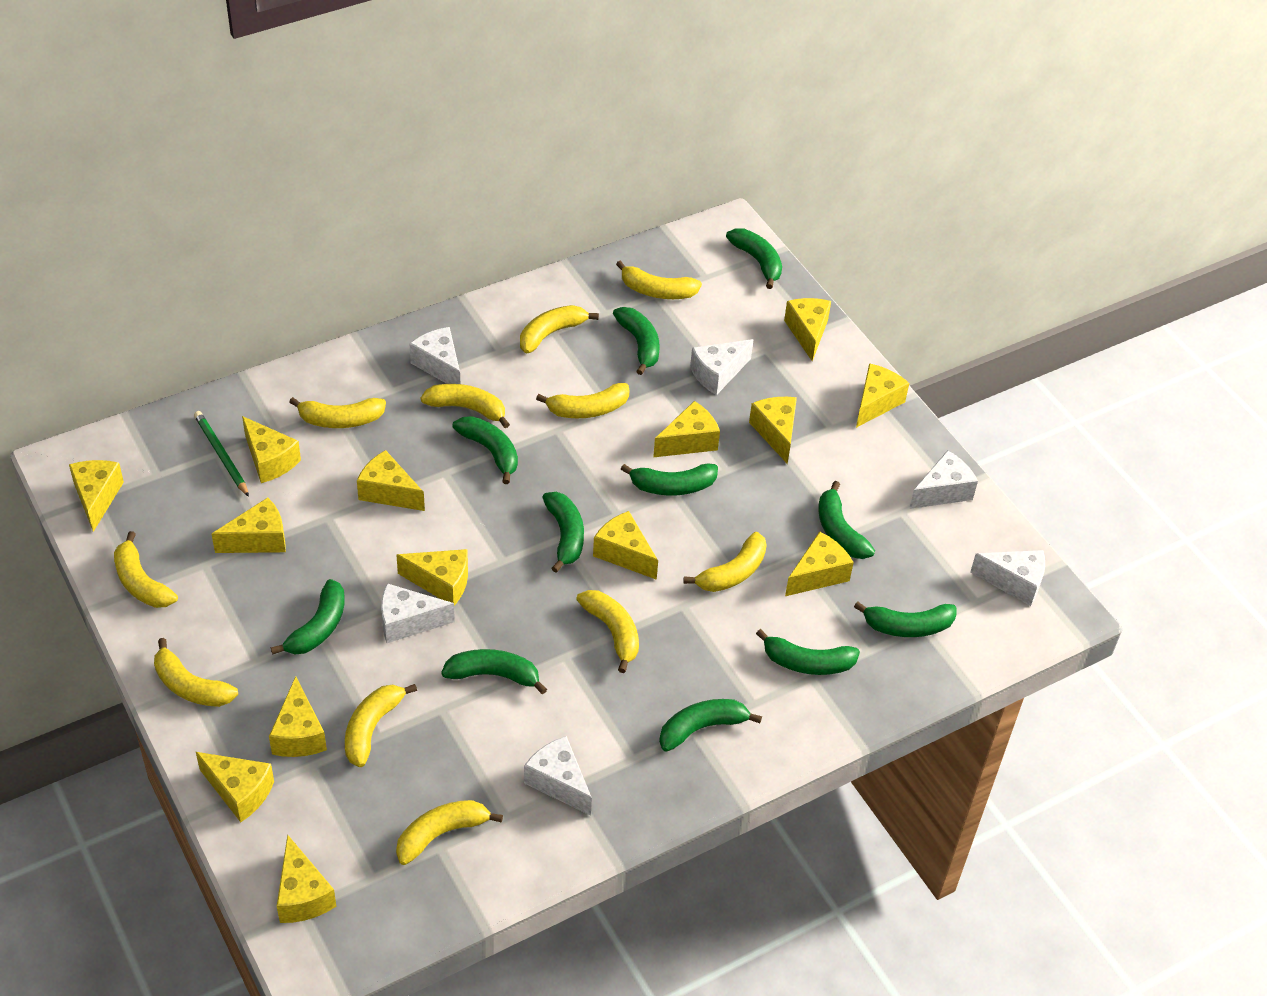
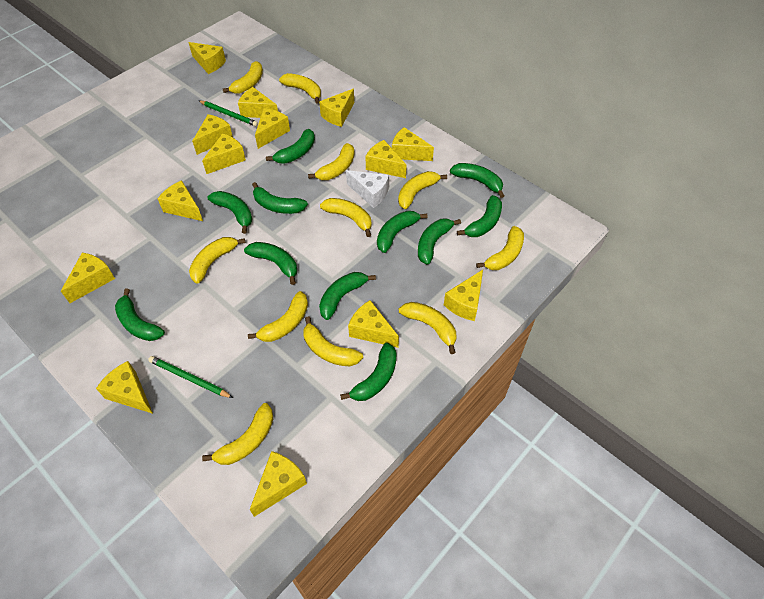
green pencil: [194,411,249,497] = 1 -> [148,356,233,398] [198,100,258,126] = 2
white cheese: [381,583,455,643] [410,327,460,384] [524,736,592,816] [690,339,754,395] [909,450,978,509] [970,550,1045,606] = 6 -> [346,170,389,208] = 1

